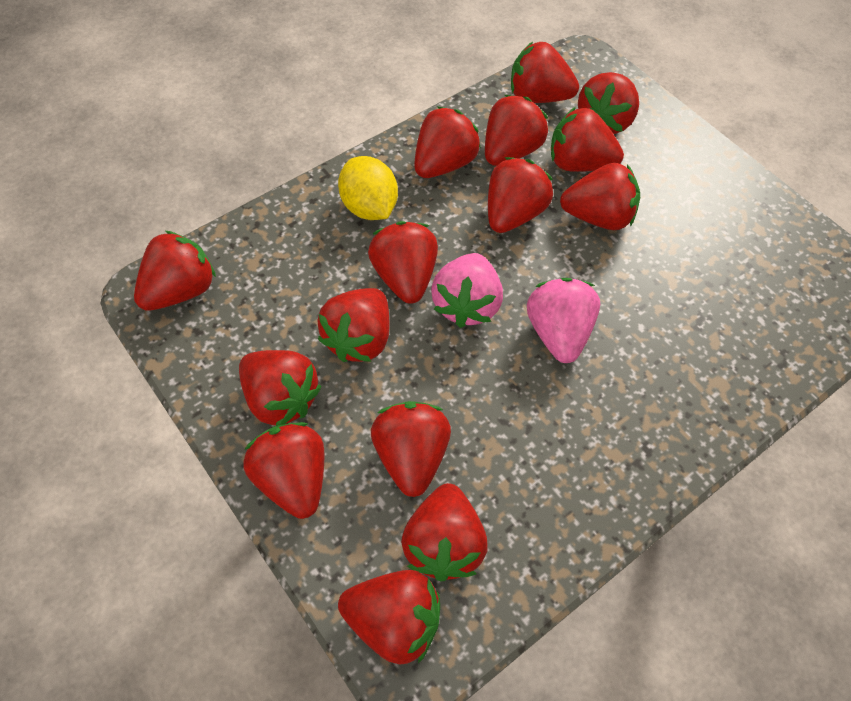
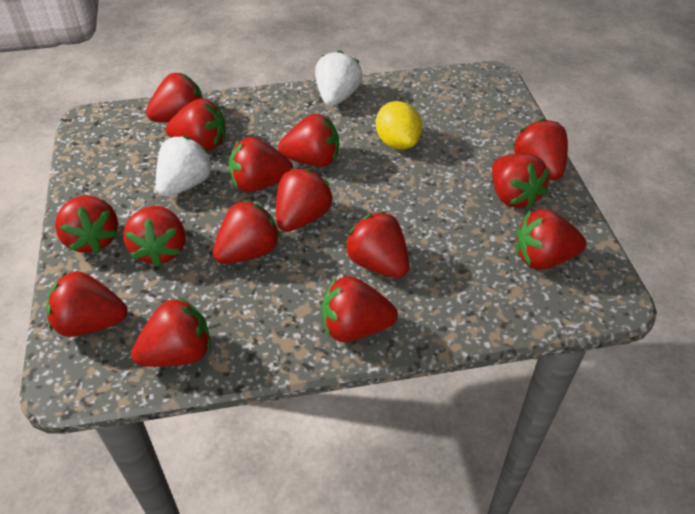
pink strawberry: [431,253,503,328] [527,278,600,363] = 2 -> none = 0
white strawberry: none = 0 -> [156,136,213,197] [315,50,363,106] = 2

